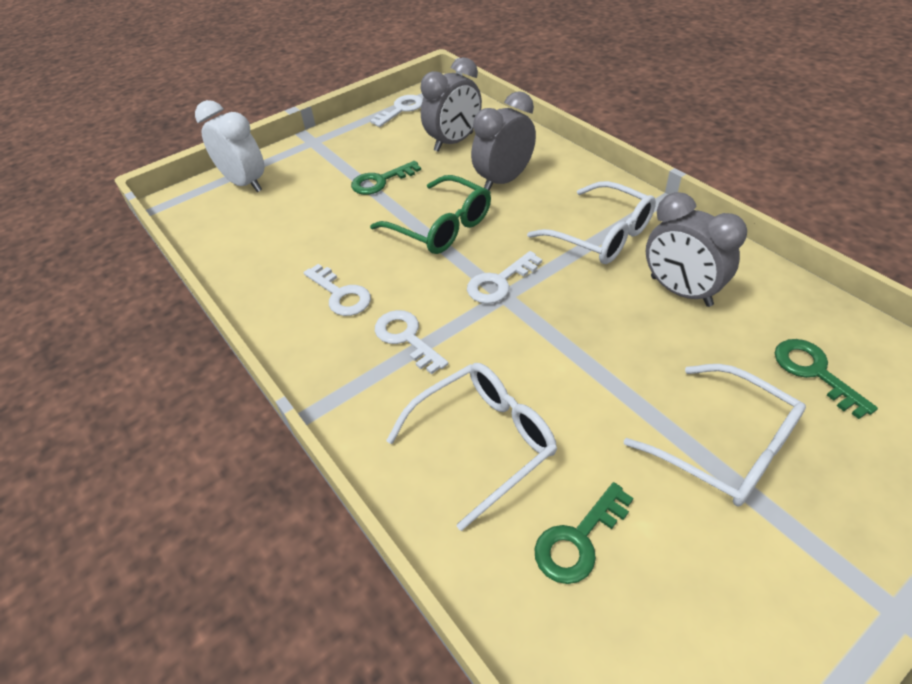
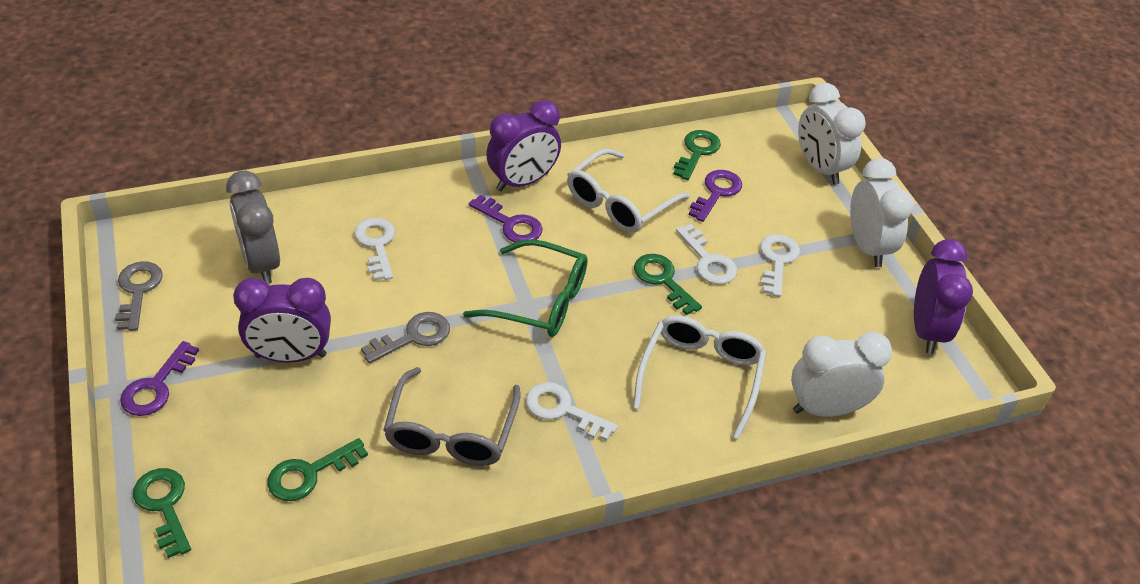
green key: [351,161,421,195] [534,482,633,584] [775,339,878,419] = 3 -> [133,468,191,558] [267,438,368,501] [634,254,702,315] [673,130,721,180] = 4
grey clock: [420,57,482,152] [471,91,536,191] [646,192,747,307] = 3 -> [226,171,280,284] = 1
grey glasses: none = 0 -> [383,367,521,466] = 1
grey key: none = 0 -> [115,261,163,331] [361,312,450,363] = 2
purple clock: none = 0 -> [233,278,331,363] [486,100,561,191] [914,239,973,354] = 3
purple key: none = 0 -> [120,341,199,416] [469,195,543,242] [689,170,742,222] = 3
white clock: [195,100,264,192] = 1 -> [791,332,892,417] [798,83,866,184] [850,158,914,267] = 3
white glasses: [386,363,557,531] [527,181,656,264] [624,364,806,506] = 3 -> [567,148,690,233] [633,315,767,439] = 2

